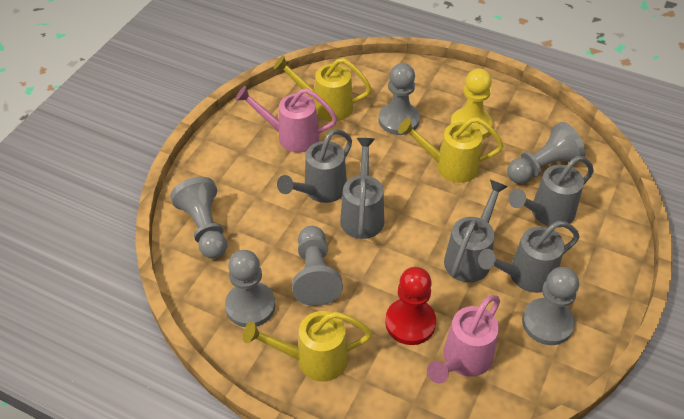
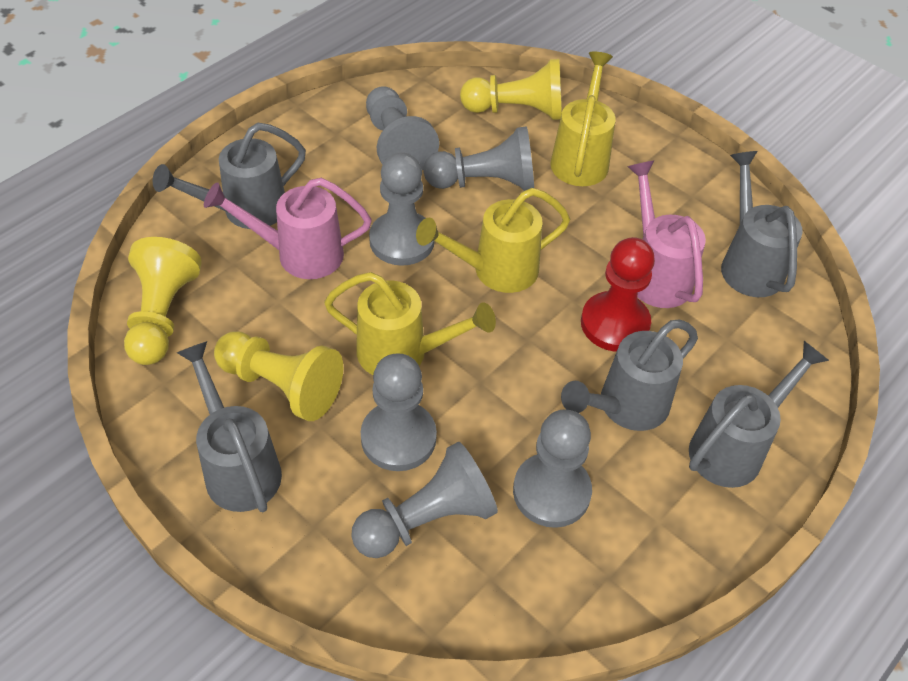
yellow pawn: [450,68,493,139] = 1 -> [124,237,202,365] [214,331,343,421] [460,59,562,120] = 3

